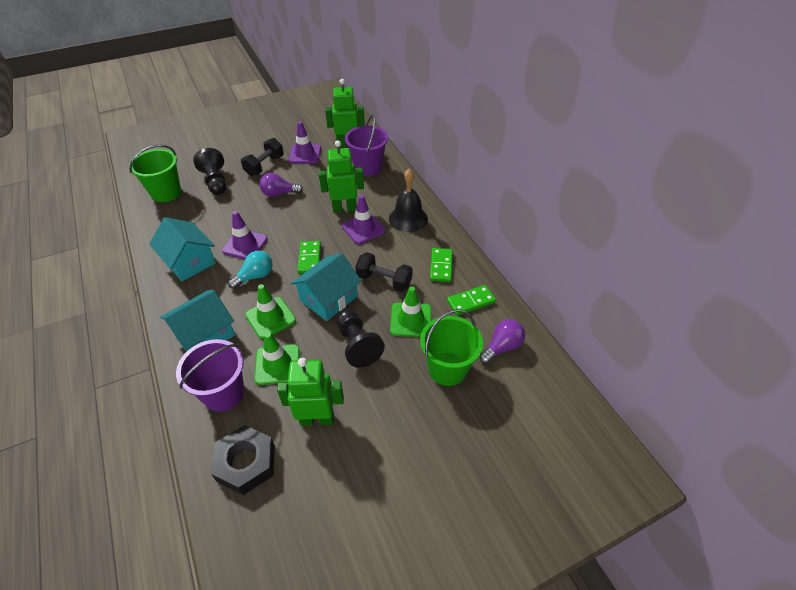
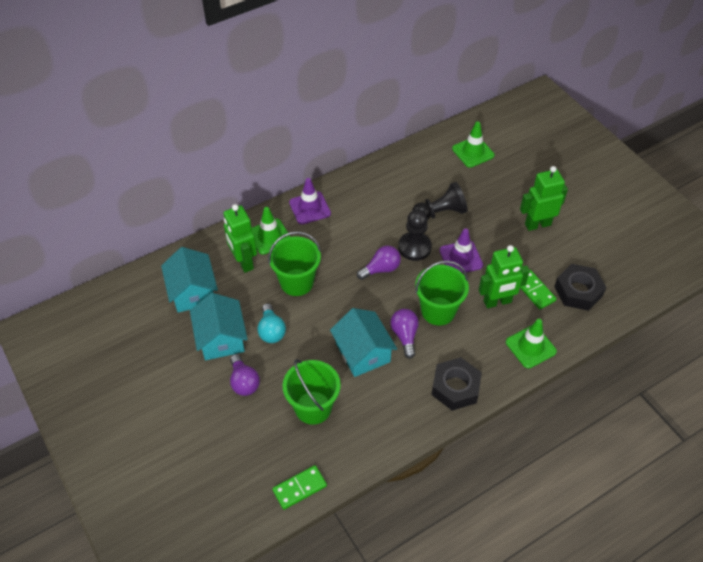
black bell: [389,168,428,232] = 1 -> none = 0
black dumbbell: [241,138,284,176] [355,252,413,292] = 2 -> none = 0
black nut: [211,425,275,495] = 1 -> [432,357,482,411] [554,264,606,311] = 2
green bucket: [129,145,181,202] [420,309,483,386] = 2 -> [268,231,321,296] [283,359,341,425] [415,261,469,326] = 3
green domino: [297,241,321,274] [430,248,453,282] [447,285,496,316] = 3 -> [272,465,327,510] [520,270,557,309] = 2
purple bucket: [176,339,244,412] [345,115,388,177] = 2 -> none = 0
purple light bulb: [259,173,303,197] [479,319,525,364] = 2 -> [230,354,260,396] [357,246,401,280] [390,309,419,359] = 3
purple traffic cone: [222,211,268,259] [288,121,321,164] [342,195,385,244] = 3 -> [289,178,331,224] [439,228,483,273] = 2

